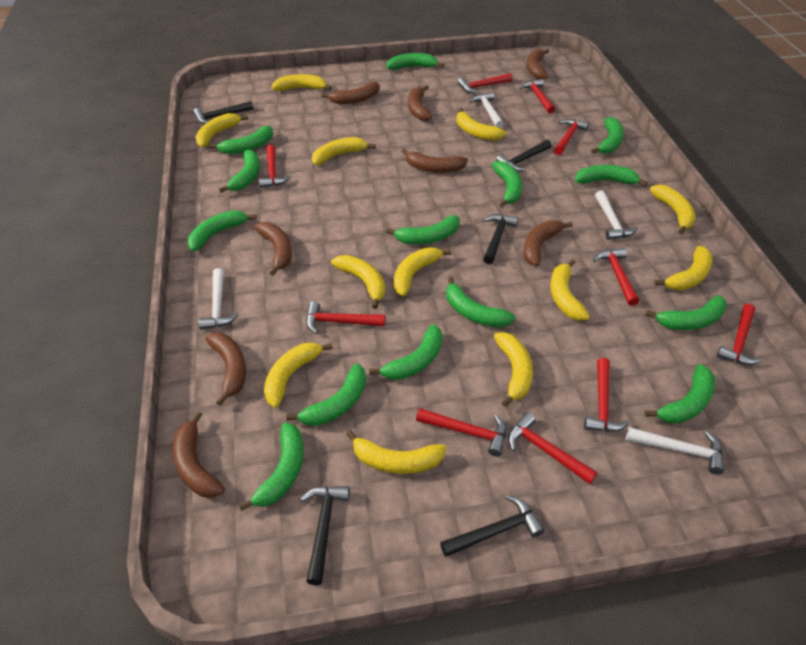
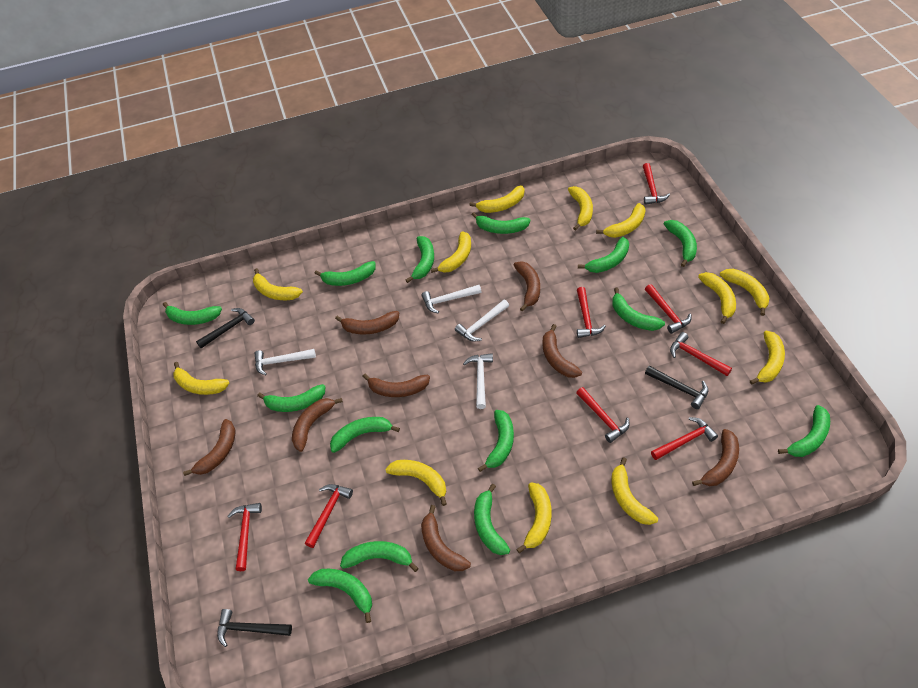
black hammer: [193,101,253,124] [300,486,350,585] [440,495,545,557] [483,214,518,264] [496,140,551,172] = 5 -> [196,308,255,348] [217,609,292,647] [645,366,708,409] = 3
red hammer: [259,145,291,188] [306,301,385,334] [416,408,506,457] [458,73,513,93] [508,412,598,484] [519,79,555,114] [554,119,589,155] [584,358,630,432] [593,248,639,306] [716,304,762,365] = 10 -> [227,503,262,571] [305,484,353,548] [576,387,630,443] [577,287,606,338] [643,163,670,205] [645,284,691,334] [651,417,718,460] [670,332,732,376] = 8

